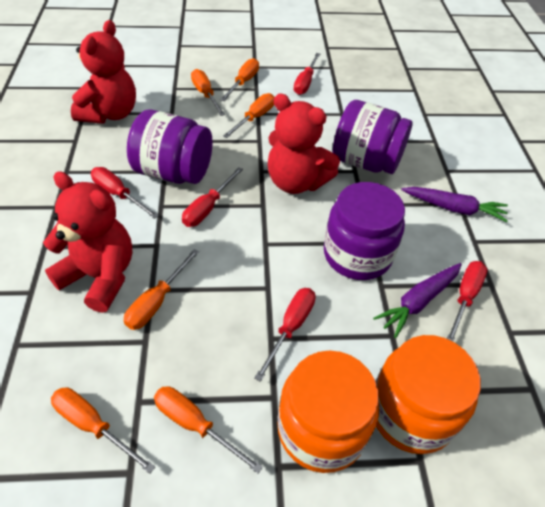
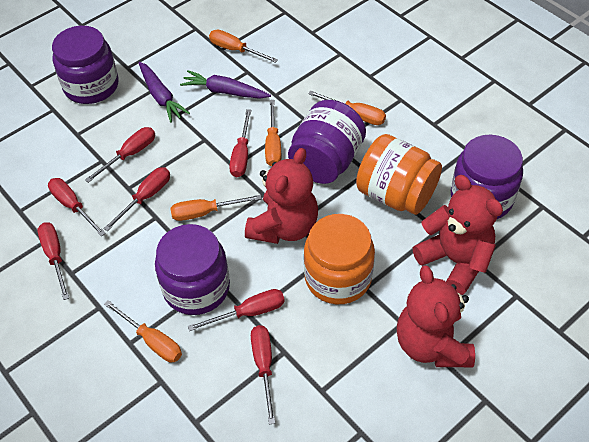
orange screwdriver: [51,387,155,474] [124,249,199,330] [154,386,263,474] [191,69,225,116] [220,58,259,101] [223,93,274,138] = 6 -> [104,300,182,362] [171,195,261,221] [209,30,278,63] [265,100,281,166] [308,90,386,125] = 5
purple jar: [127,109,213,184] [324,182,405,280] [333,100,413,174] = 3 -> [52,26,118,104] [155,224,230,315] [288,100,366,184] [451,135,523,219] = 4
red screwdriver: [91,167,159,219] [182,167,243,227] [254,288,316,382] [294,53,320,95] [447,261,487,342] = 5 -> [37,222,69,300] [48,178,106,236] [85,127,155,183] [103,167,170,231] [188,289,285,331] [229,109,251,177] [251,325,275,424] = 7

